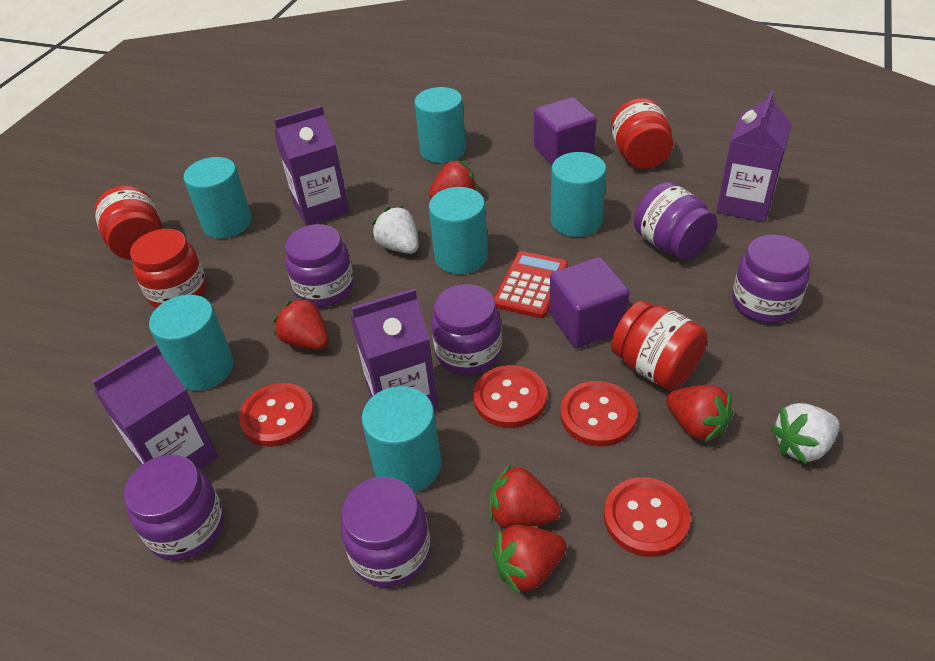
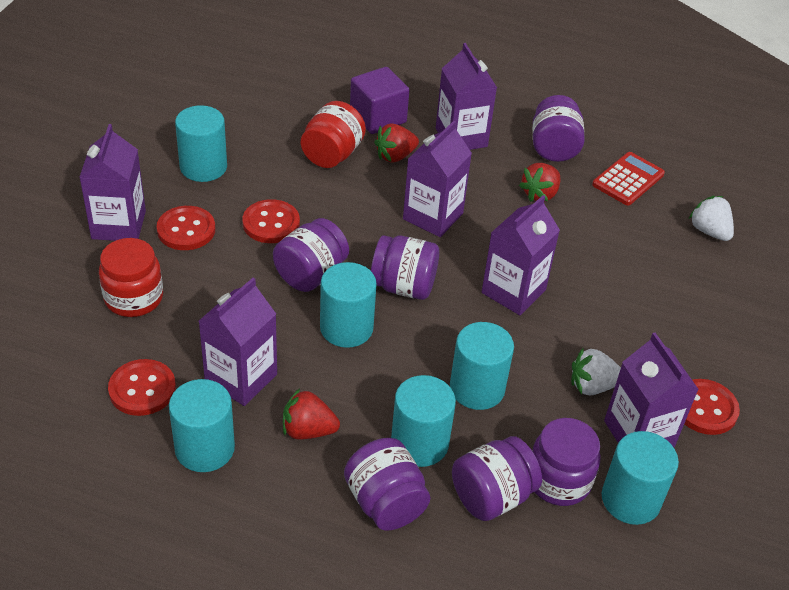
purple carton: [92,344,218,470] [274,105,349,226] [350,288,439,411] [716,90,792,222] = 4 -> [79,124,146,241] [199,278,277,406] [403,121,472,237] [436,43,497,150] [482,195,560,315] [604,333,699,447] = 6
purple cube: [534,97,597,165] [550,257,629,348] = 2 -> [350,67,409,134] = 1
red jar: [95,186,162,260] [130,229,206,308] [611,98,673,169] [611,300,708,390] = 4 -> [99,238,163,317] [301,101,366,168] = 2
red strawberry: [273,297,329,350] [429,160,478,199] [489,464,561,528] [492,525,567,595] [666,385,733,443] = 5 -> [283,389,340,440] [374,123,419,163] [519,163,561,202] = 3

